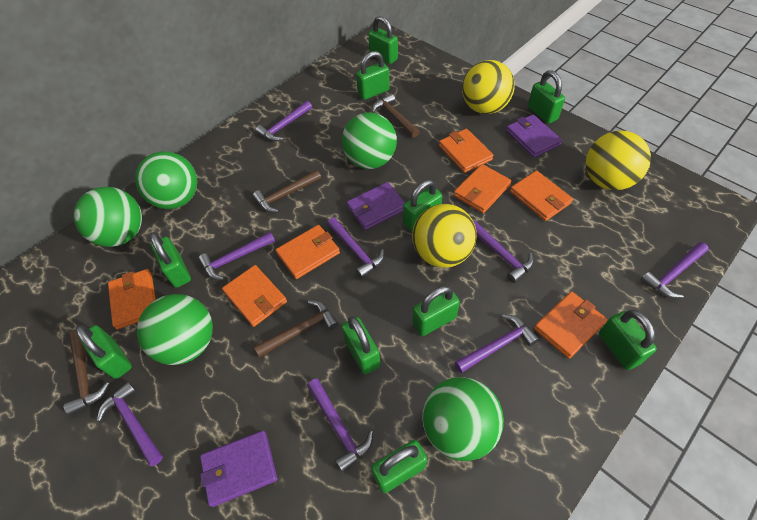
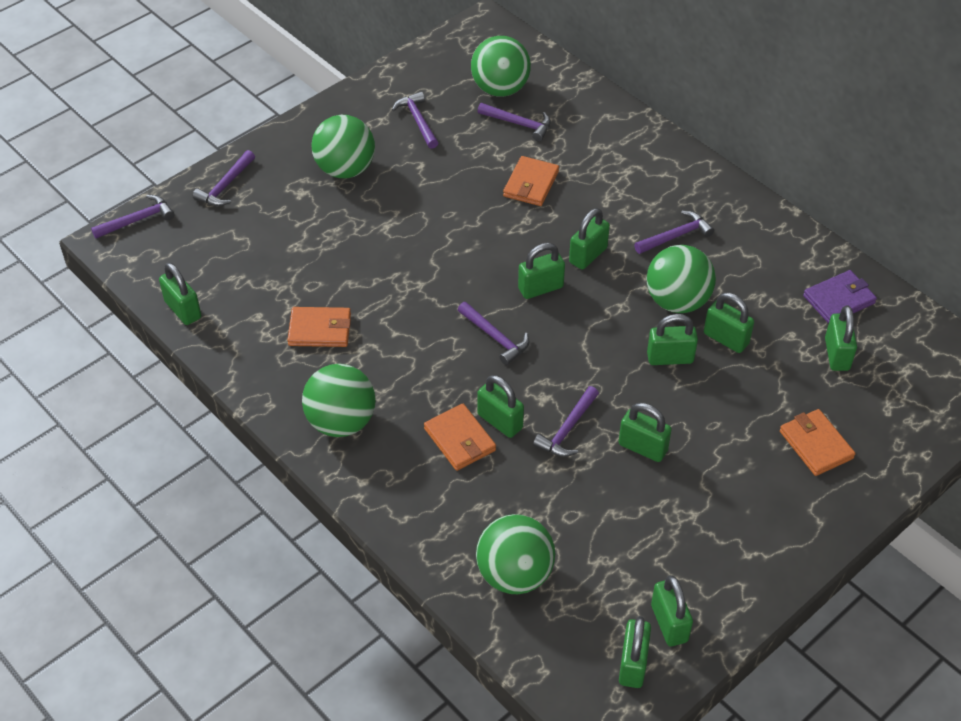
brown hammer: [64,331,109,415] [253,170,321,213] [254,301,339,357] [372,93,420,138] = 4 -> none = 0
orange wallet: [108,269,156,329] [222,265,287,327] [276,225,340,279] [439,129,493,173] [454,164,512,213] [510,171,573,221] [534,291,607,359] = 7 -> [287,307,351,347] [424,404,496,471] [503,156,559,206] [780,409,855,476] = 4
purple hammer: [97,381,163,466] [198,232,275,280] [255,101,312,141] [307,378,373,472] [327,217,384,278] [455,314,539,373] [473,221,534,283] [640,242,709,298] = 8 -> [91,195,175,239] [193,150,255,206] [392,92,438,149] [458,302,529,365] [477,103,551,141] [533,386,599,457] [634,211,714,254] = 7
purple wallet: [200,431,277,507] [347,182,405,230] [506,114,562,157] = 3 -> [803,270,877,324] = 1
yellow ball: [412,204,477,268] [462,60,515,114] [586,131,651,190] = 3 -> none = 0

